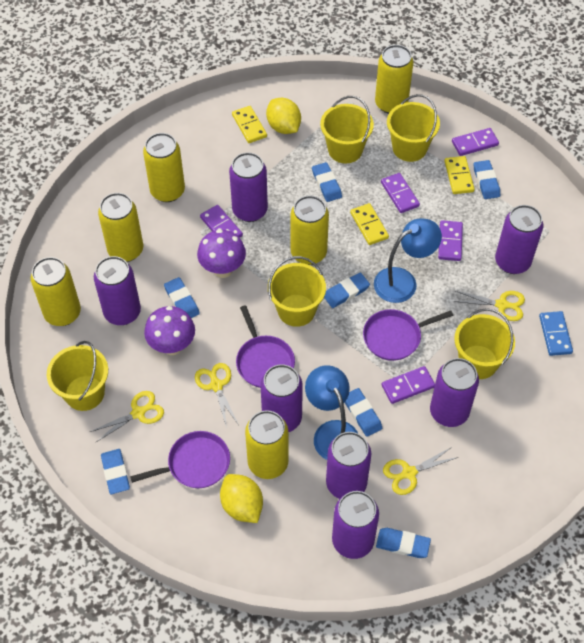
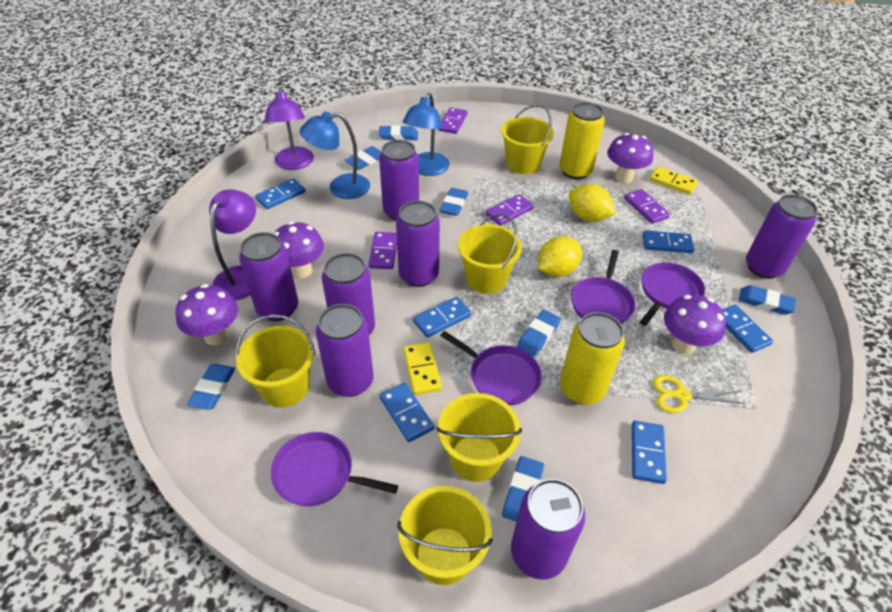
blue domino: [539,311,573,356] = 1 -> [255,178,305,209] [380,383,434,442] [413,297,471,338] [632,421,667,484] [642,230,694,253] [722,305,773,353] = 6
purple domino: [200,205,243,238] [381,173,420,213] [381,366,435,404] [438,220,463,261] [452,128,499,156] = 5 -> [369,232,397,269] [438,108,467,134] [486,194,534,226] [624,189,670,224] = 4
purple lamp: none = 0 -> [209,189,256,300] [265,87,314,170] = 2
purple mushroom: [144,306,195,355] [197,229,246,278] = 2 -> [175,284,238,345] [273,222,324,279] [607,133,654,183] [664,294,726,354] = 4
purple pan: [130,431,230,488] [236,305,295,388] [363,309,453,361] = 3 -> [271,432,398,506] [440,331,542,406] [571,250,635,324] [640,262,705,326] = 4
yellow can: [31,257,81,326] [98,193,143,262] [143,133,185,202] [245,410,289,479] [291,196,329,265] [375,45,414,114] = 6 -> [559,102,605,179] [560,312,625,405] = 2
yellow domino: [232,106,267,143] [350,203,389,245] [444,156,475,194] = 3 -> [403,342,442,395] [650,167,698,195] = 2
yellow scissors: [90,391,164,443] [195,363,239,428] [383,447,458,495] [453,291,525,321] = 4 -> [653,375,745,413] = 1

